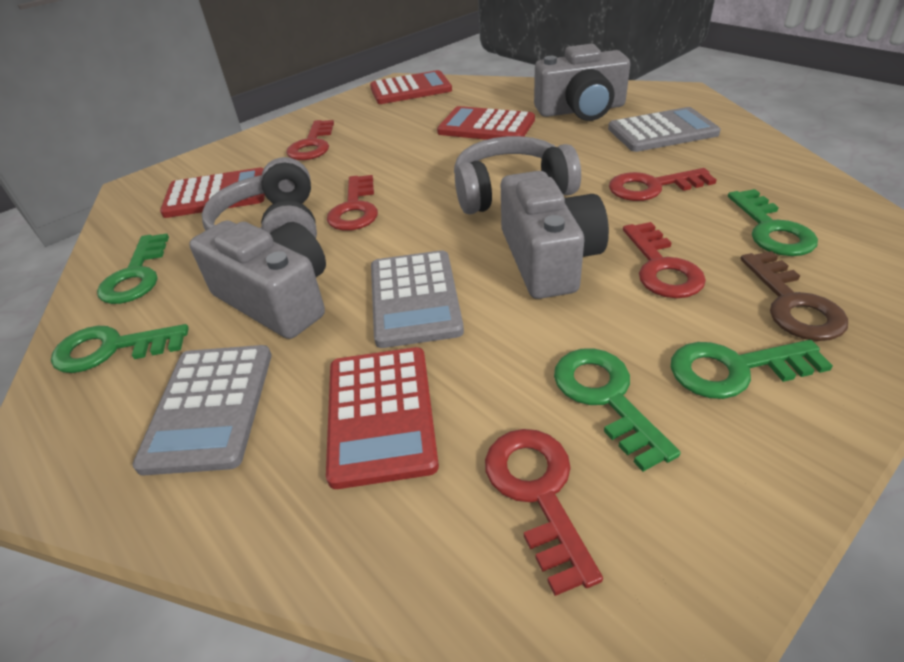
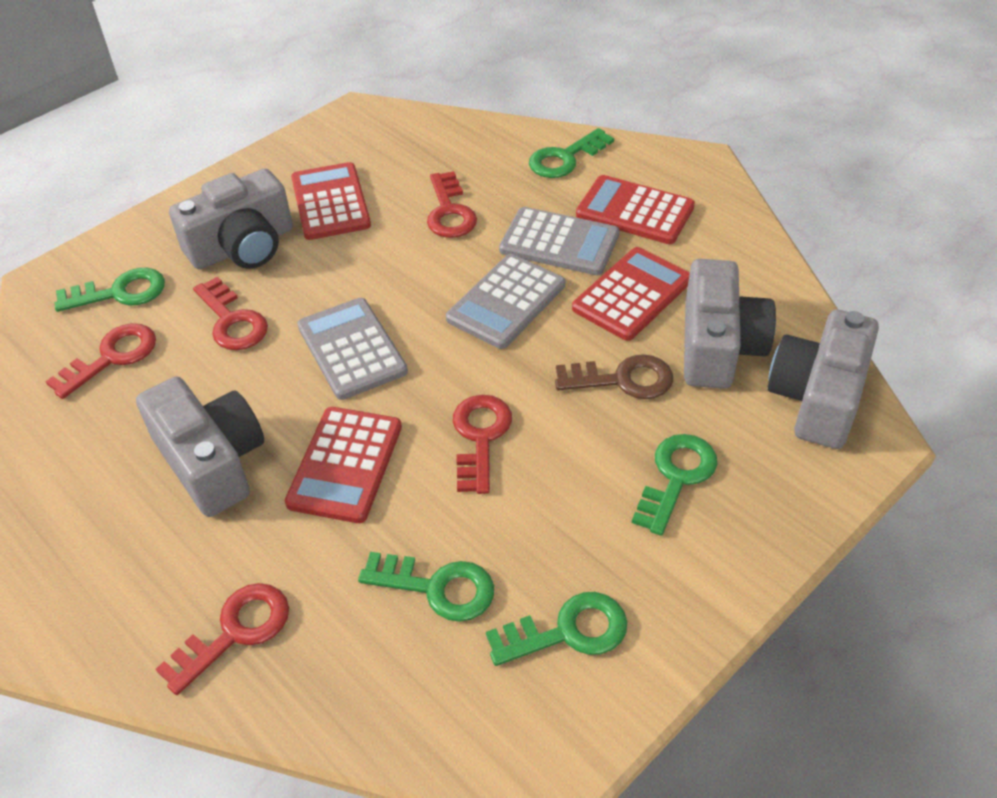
grey camera: [189,221,326,339] [501,171,609,299] [534,44,630,121] = 3 -> [136,376,264,517] [169,168,293,269] [684,259,776,389] [767,310,879,449] = 4
grey headphones: [202,157,317,238] [454,136,581,214] = 2 -> none = 0

